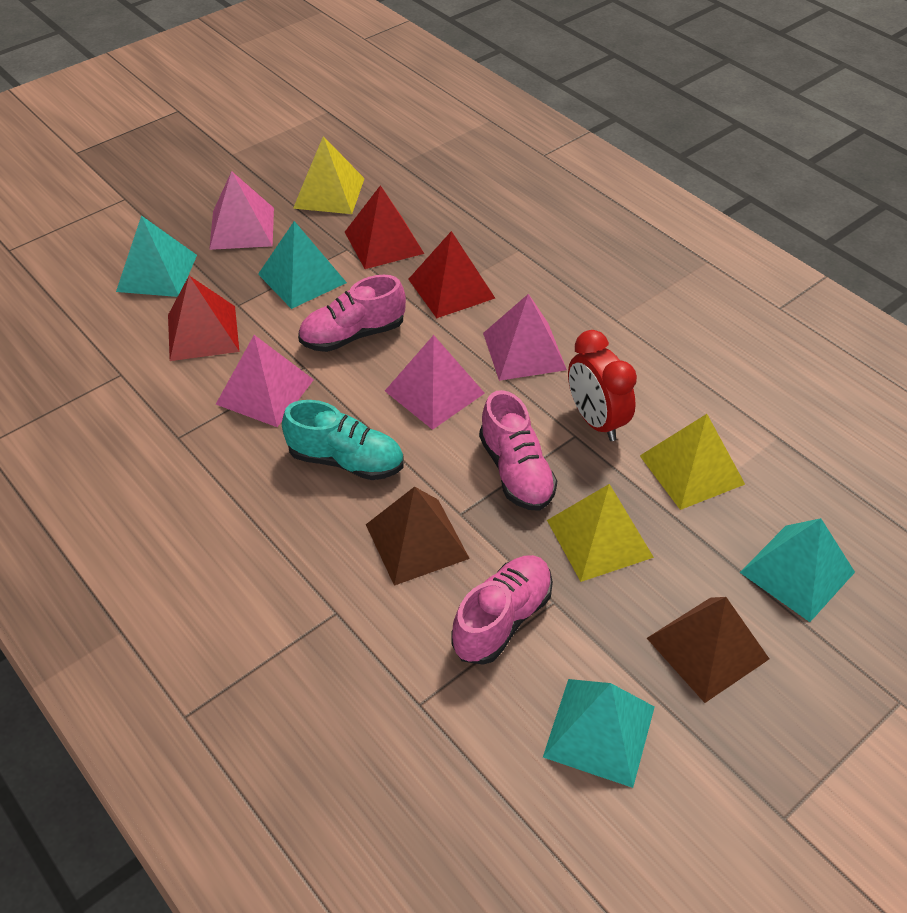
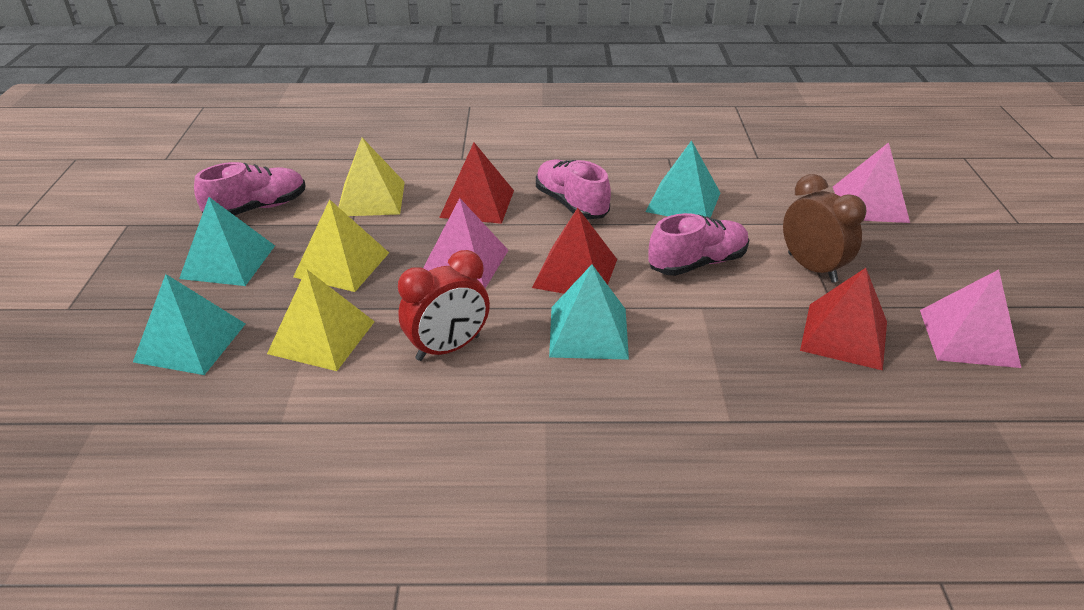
brown clock: none = 0 -> [783,174,866,283] = 1
brown pyramid: [366,487,470,586] [647,597,769,703] = 2 -> none = 0
pink pyramid: [209,171,274,250] [216,335,314,427] [385,335,485,430] [483,294,567,381] = 4 -> [423,198,508,288] [833,142,910,223] [920,270,1021,368] = 3
turquoise shoe: [282,400,404,480] = 1 -> none = 0

